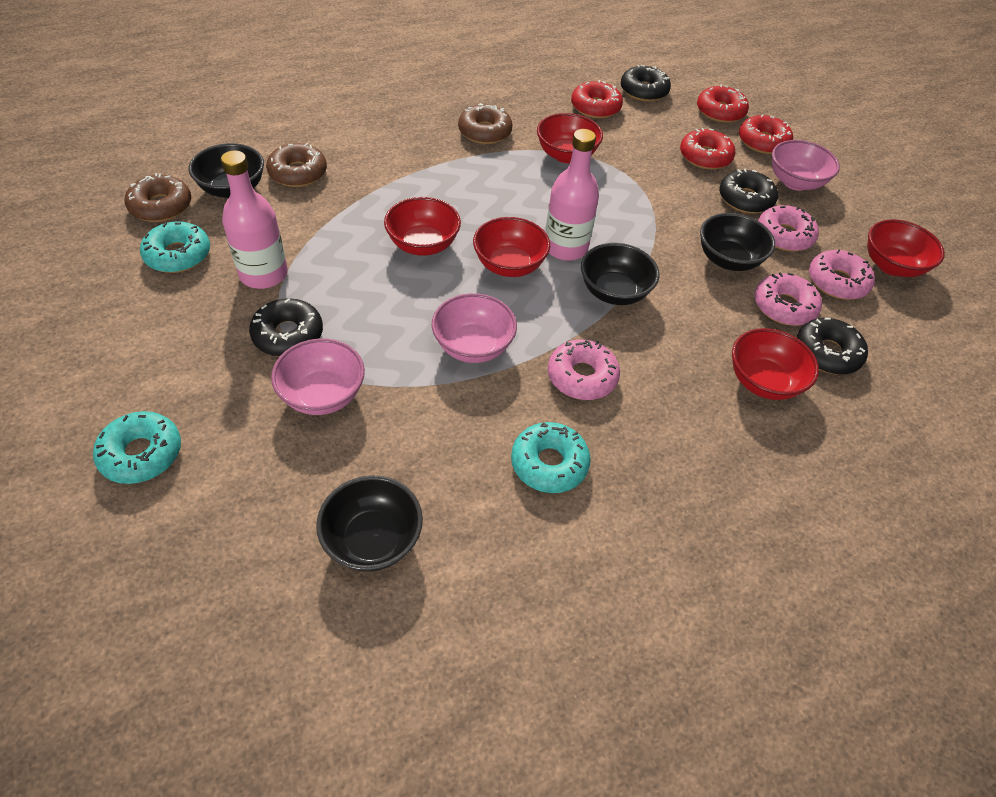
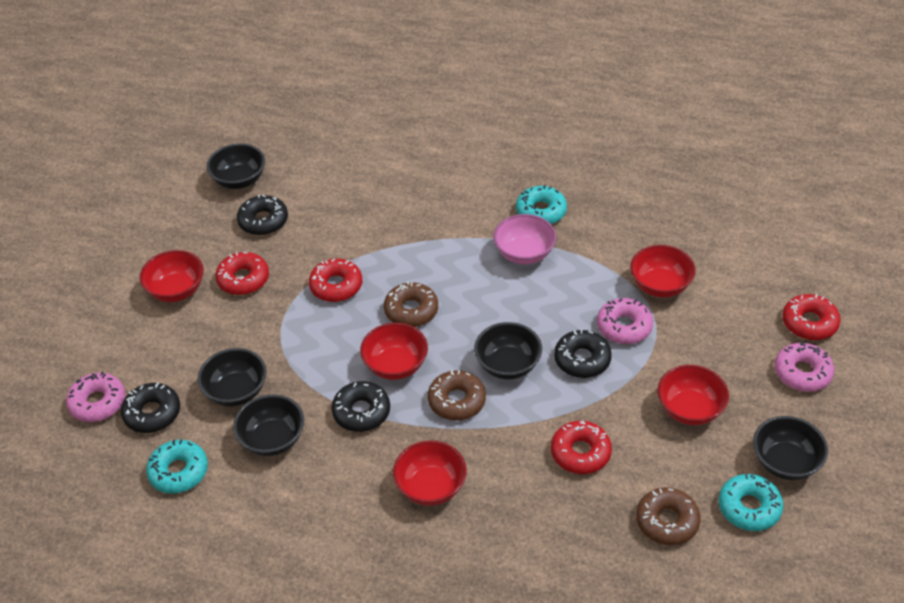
black bowl: [189,143,264,198] [316,475,423,571] [581,243,659,305] [700,213,775,271] = 4 -> [198,348,267,406] [206,143,265,189] [233,394,304,456] [474,322,542,379] [753,416,828,480] = 5
pink bottle: [221,150,288,289] [545,129,599,261] = 2 -> none = 0
pink bowl: [271,339,365,415] [431,293,517,363] [772,140,840,191] = 3 -> [493,214,556,265] = 1
pink donut: [548,339,620,400] [755,272,822,326] [758,205,819,252] [809,250,875,300] = 4 -> [66,372,125,422] [597,298,653,344] [775,342,834,392] = 3

